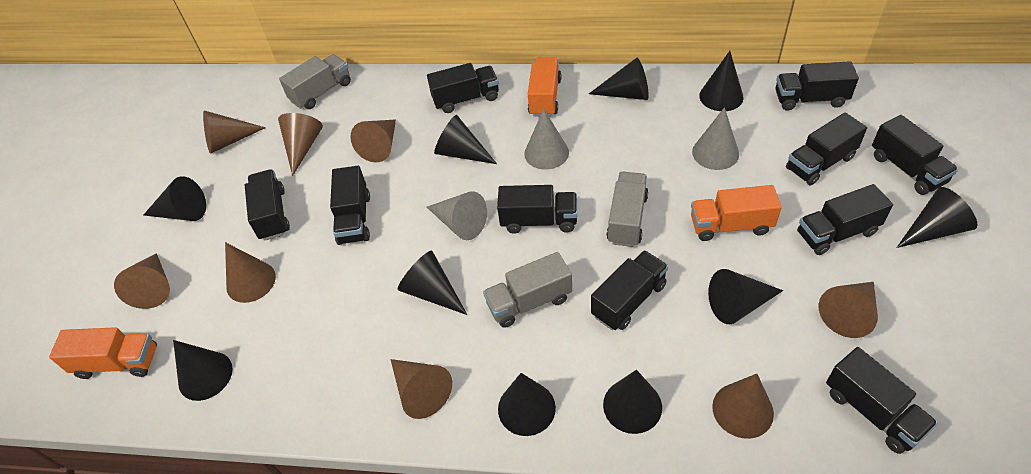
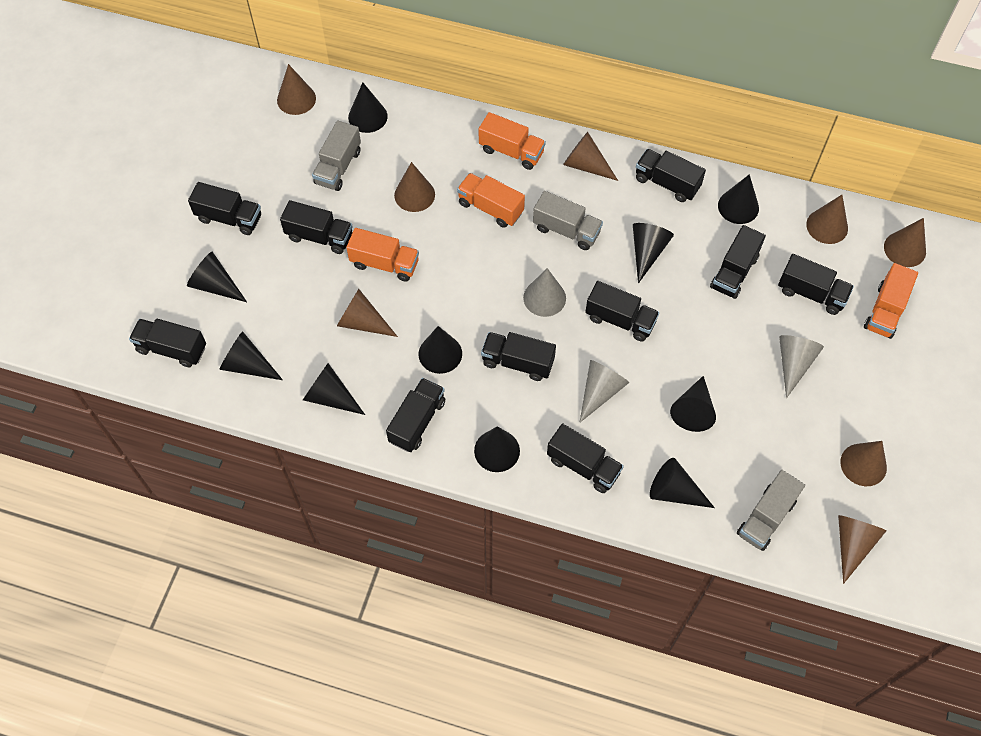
orange truck: [49,327,157,379] [528,57,561,117] [691,185,782,241] = 3 -> [346,228,419,282] [457,173,525,228] [479,112,546,170] [864,263,918,339] = 4

